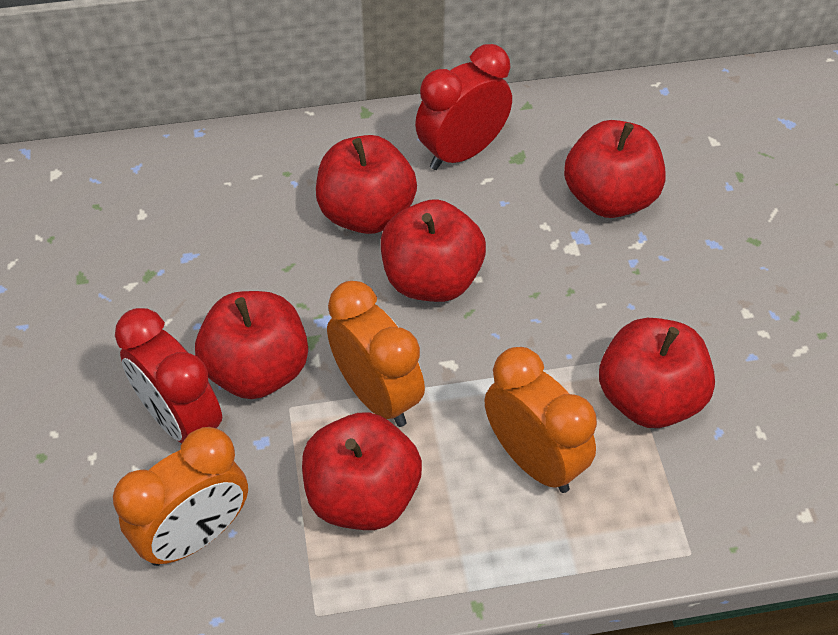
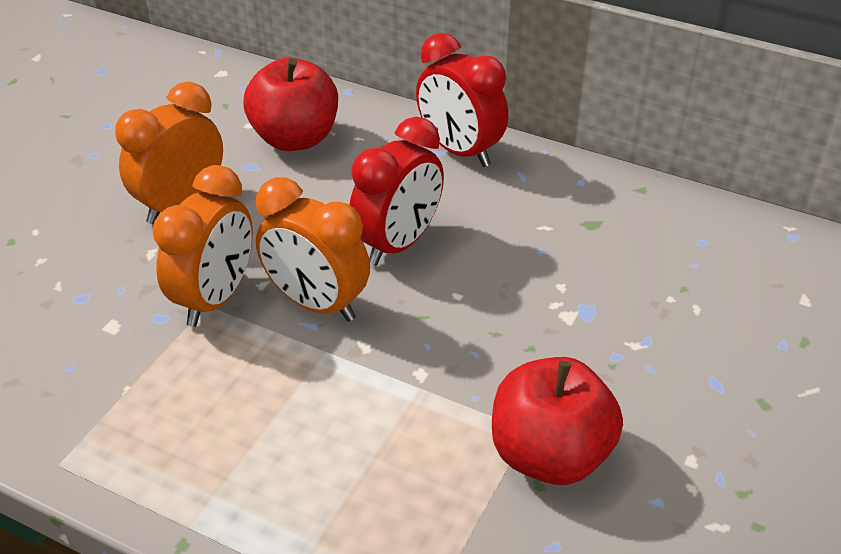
red apple: [195,291,308,399] [302,412,422,530] [316,135,417,234] [381,199,486,302] [564,120,665,218] [599,318,715,428] = 6 -> [243,58,338,151] [492,357,623,485] = 2

